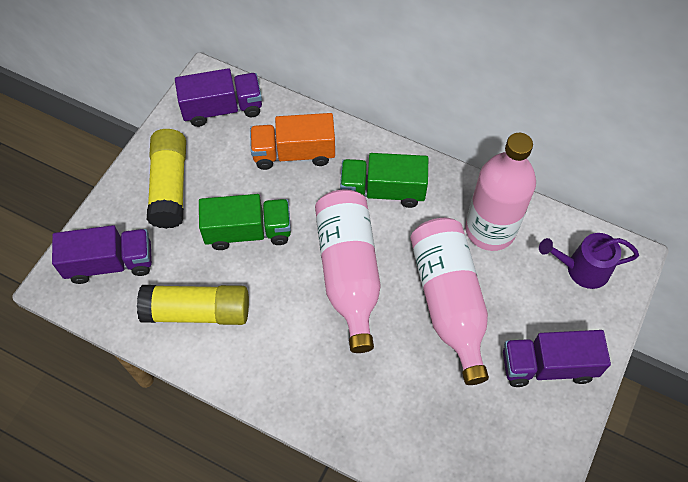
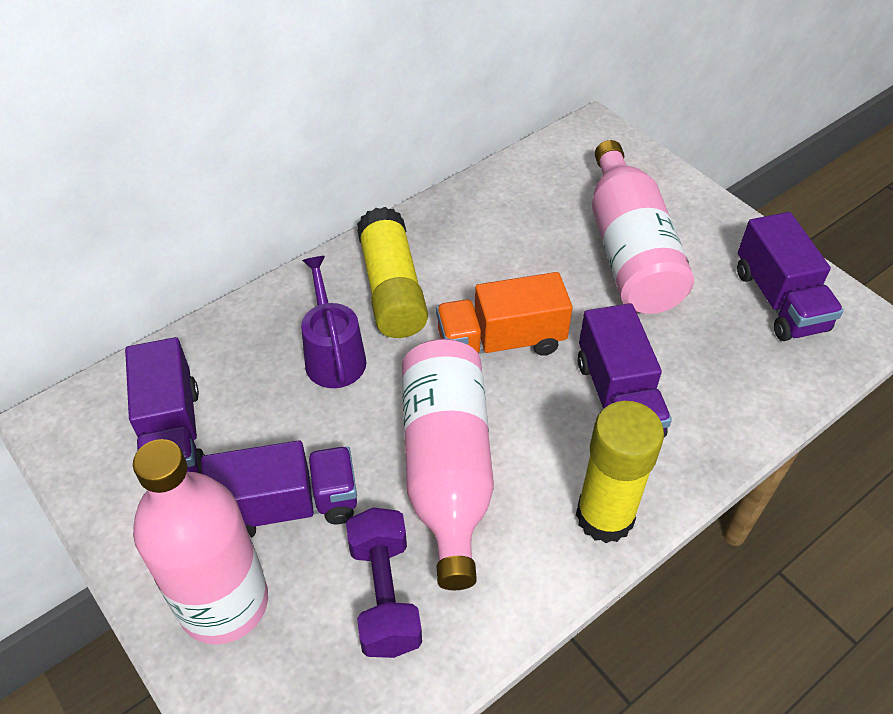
green truck: [199,194,291,250] [340,153,428,208] = 2 -> none = 0
purple dumbbell: none = 0 -> [346,507,422,658] = 1
purple truck: [52,225,152,284] [175,68,262,127] [503,330,611,387] = 3 -> [125,337,204,474] [201,440,357,538] [578,303,672,437] [737,212,844,341] = 4

